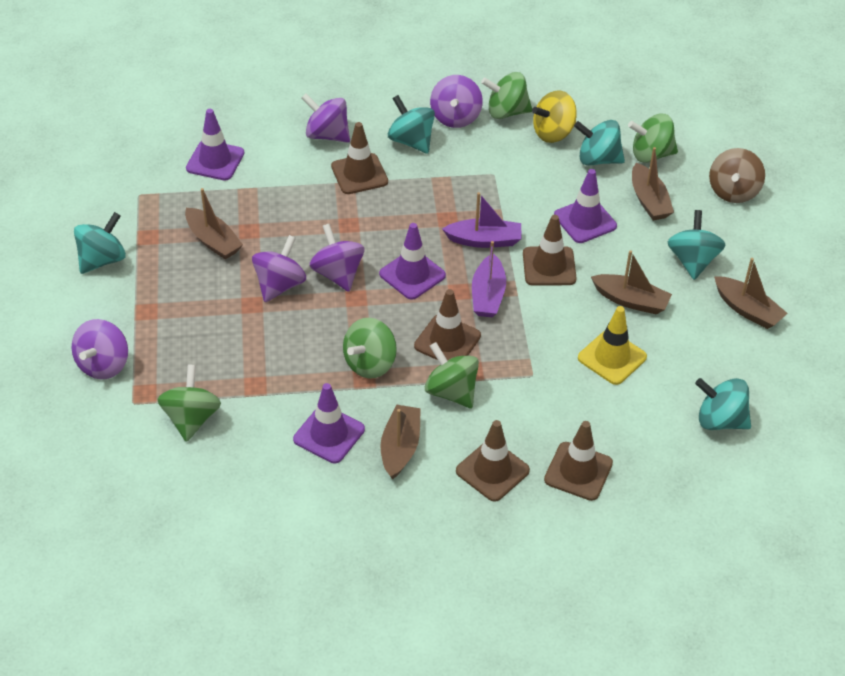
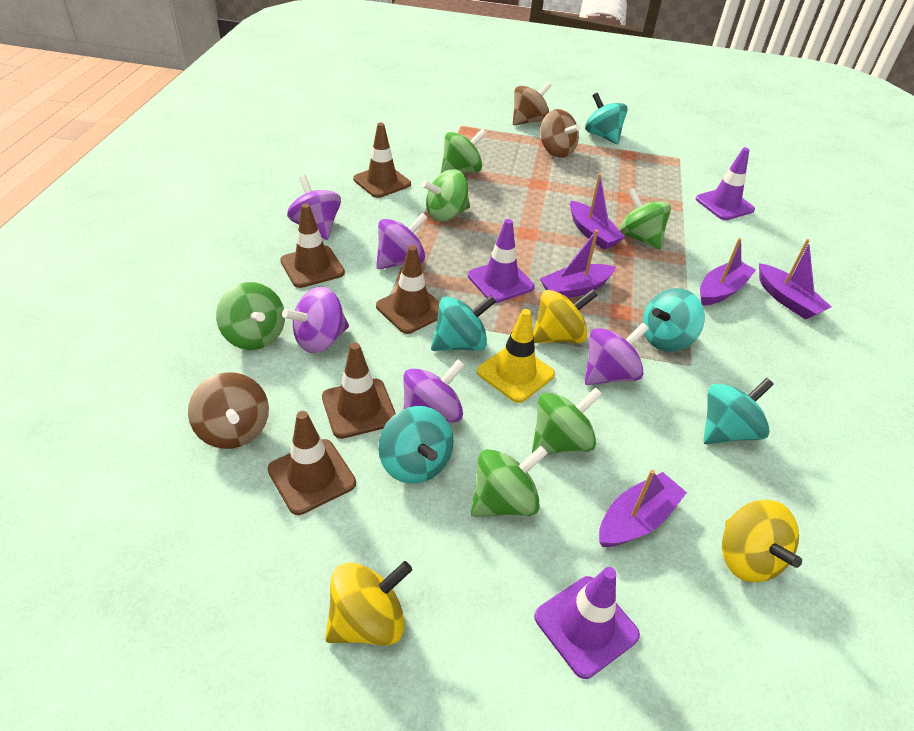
brown boat: [185,188,243,259] [381,405,421,480] [591,250,672,315] [632,147,674,221] [714,258,788,329] = 5 -> none = 0
brown spinning top: [709,148,765,203] = 1 -> [188,372,269,449] [513,82,552,125] [540,109,581,158] = 3
green spinning top: [157,364,221,442] [343,318,397,379] [425,342,479,408] [481,72,532,119] [628,114,678,163] = 5 -> [216,282,285,350] [421,169,470,222] [441,129,487,173] [471,446,548,517] [532,387,602,454] [619,188,671,250] = 6
purple boat: [442,192,522,248] [472,241,506,317] = 2 -> [540,230,616,298] [570,174,625,250] [599,470,687,547] [700,238,756,306] [759,239,831,319] = 5
purple traffic cone: [186,109,244,181] [293,383,365,463] [379,223,446,300] [554,169,617,243] = 4 -> [468,219,534,303] [534,567,640,679] [696,147,755,220] = 3
yellow spinning top: [532,90,577,143] = 1 -> [325,561,412,646] [533,289,598,343] [722,500,802,582] = 3

